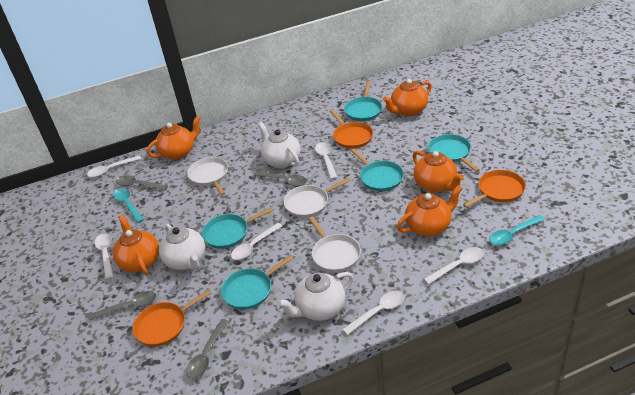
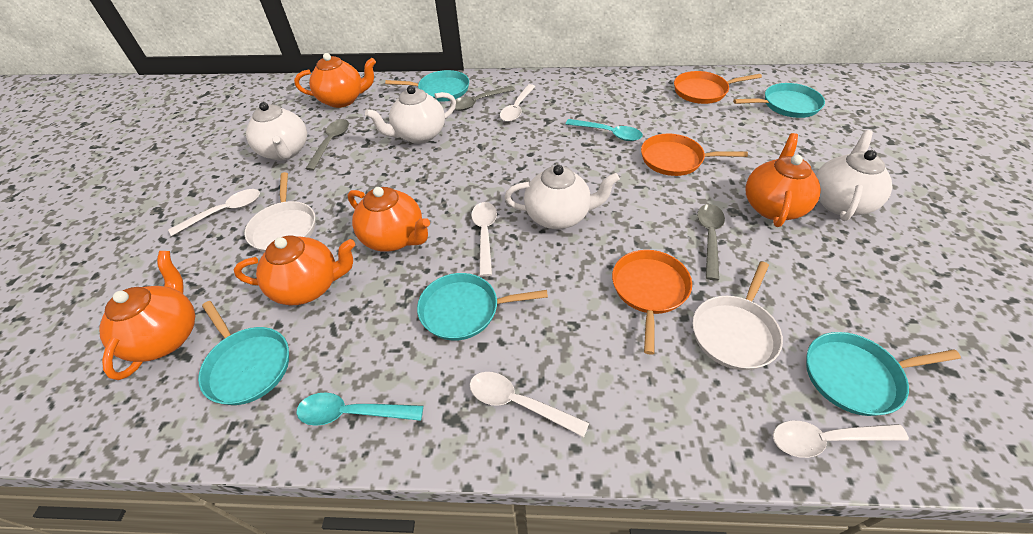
grey spoon: [88,291,156,321] [116,175,168,191] [186,319,229,379] [254,171,307,186] = 4 -> [305,119,349,171] [450,86,515,111] [697,204,725,280] = 3
white pan: [187,157,228,195] [284,177,351,218] [309,216,361,272] = 3 -> [245,172,315,253] [693,261,783,370] = 2
white spoon: [87,155,141,177] [95,233,114,280] [231,223,282,260] [315,142,338,179] [342,290,405,335] [424,247,484,285] = 6 -> [168,189,260,236] [470,372,589,437] [471,202,497,277] [500,84,536,122] [773,420,909,458] = 5
white teapot: [159,224,205,270] [258,122,300,168] [277,272,354,321] = 3 -> [246,102,307,160] [365,85,456,144] [505,165,620,229] [816,130,893,221] = 4

